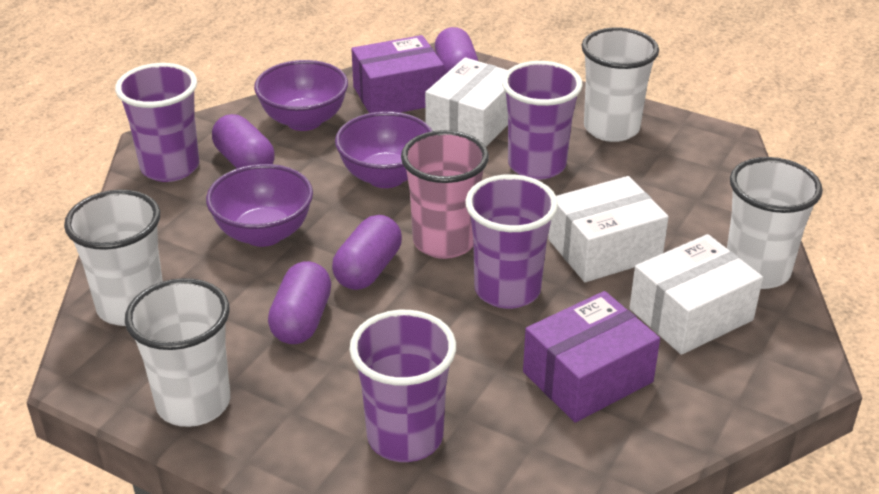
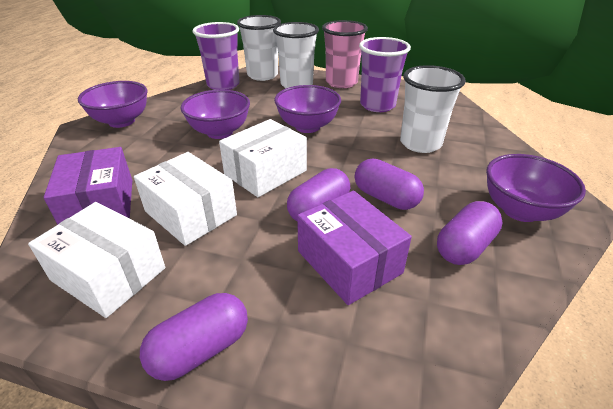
purple bowl: [206,164,313,247] [254,60,348,131] [335,111,432,188] = 3 -> [78,81,147,128] [180,90,250,139] [274,85,341,133] [486,154,586,222] = 4
purple cup: [115,63,199,182] [349,310,456,462] [465,174,558,309] [502,61,583,180] = 4 -> [192,22,239,90] [359,37,411,112] = 2
white cup: [64,190,163,326] [125,278,230,427] [581,28,659,142] [727,157,823,289] = 4 -> [237,15,281,81] [273,22,319,88] [400,65,466,153] = 3

